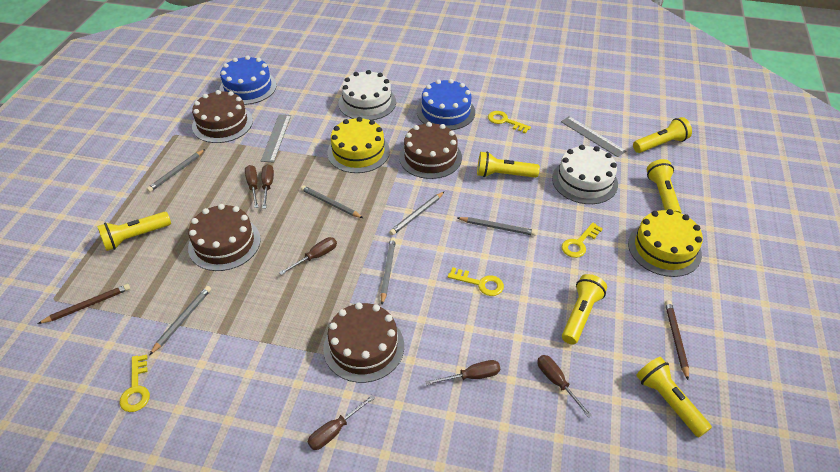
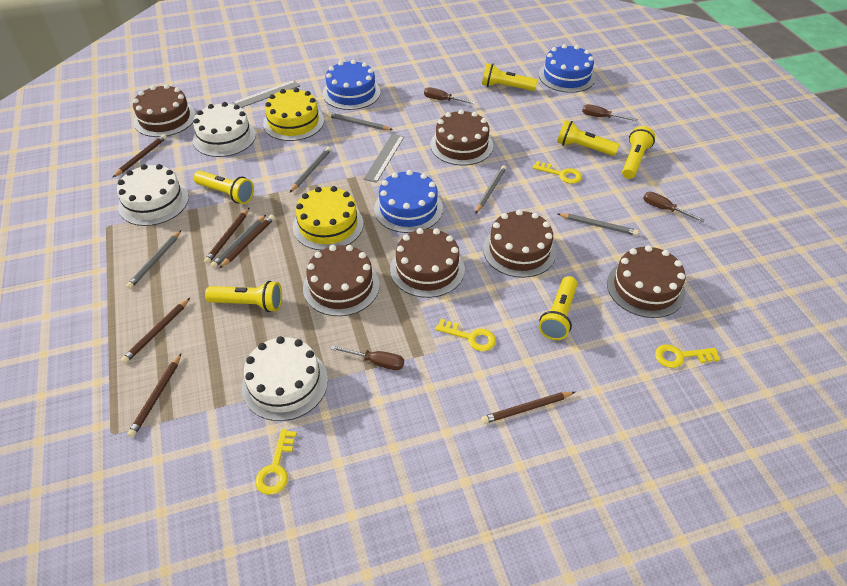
blue cake: [219,55,277,105] [417,79,475,130] = 2 -> [323,60,381,110] [374,170,443,233] [539,44,596,93] = 3
brown cake: [188,204,261,271] [192,90,253,143] [323,302,404,383] [399,122,462,179] = 4 -> [133,84,196,137] [303,245,380,316] [390,228,465,298] [430,109,493,165] [483,209,556,278] [607,245,686,318] = 6
brown pencil: [38,284,130,324] [665,300,689,381] = 2 -> [112,134,167,178] [121,298,190,364] [127,354,181,437] [204,208,249,264] [220,215,275,268] [481,392,575,424] = 6
brown screwdriver: [245,165,258,208] [261,164,274,209] [279,237,337,275] [308,394,375,450] [425,360,500,385] [537,355,592,418] = 6 -> [331,345,404,370] [424,87,475,104] [582,104,638,121] [643,192,705,222] = 4
white cake: [338,70,396,120] [552,145,618,204] = 2 -> [117,164,189,226] [193,102,256,157] [242,336,328,421] = 3

